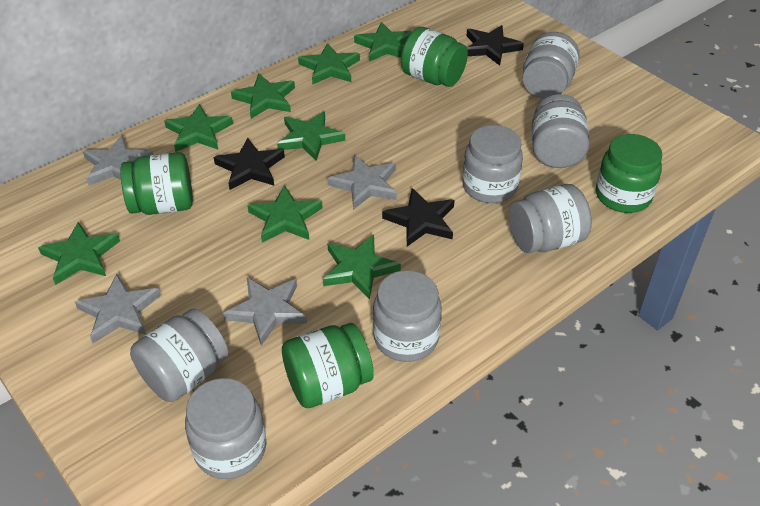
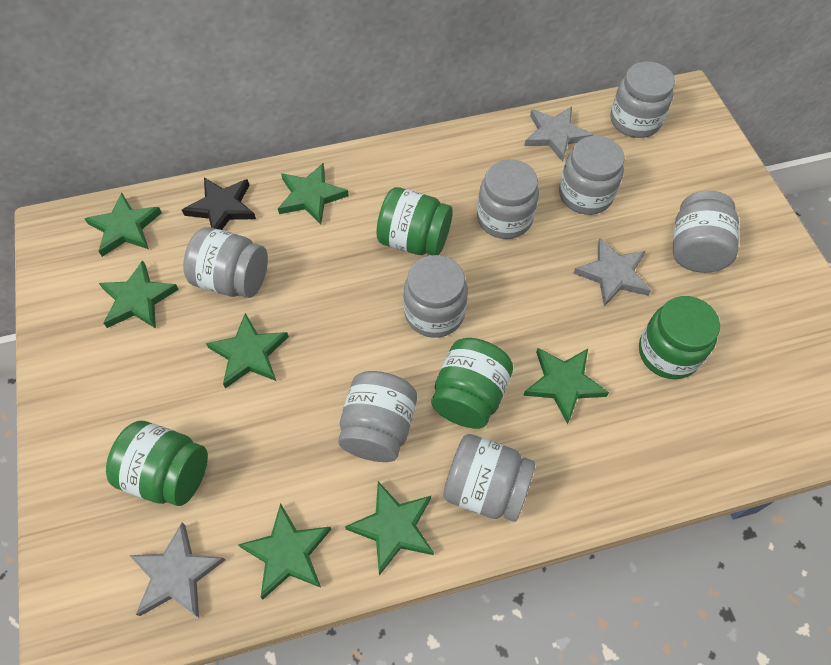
black star: [214,138,285,190] [382,188,455,246] [467,25,524,66] = 3 -> [182,177,256,230] = 1
green star: [38,222,120,285] [164,104,233,152] [231,73,295,119] [247,186,322,242] [277,111,345,161] [298,43,360,85] [323,235,401,300] [354,22,412,62] = 8 -> [84,192,162,257] [99,260,179,329] [206,313,289,388] [238,503,331,599] [278,163,349,225] [345,481,434,575] [523,348,609,424] = 7
grey jar: [130,309,228,402] [185,378,266,479] [373,270,442,362] [462,125,523,203] [509,184,592,253] [523,32,580,99] [532,94,590,168] = 7 -> [183,227,268,298] [338,371,417,462] [404,255,468,338] [443,434,535,522] [477,159,539,239] [559,136,625,215] [610,61,675,138] [673,191,739,273] = 8
grey star: [75,274,161,343] [83,135,153,185] [223,278,307,346] [327,155,397,210] = 4 -> [129,523,225,617] [524,106,593,162] [573,238,651,307] = 3

